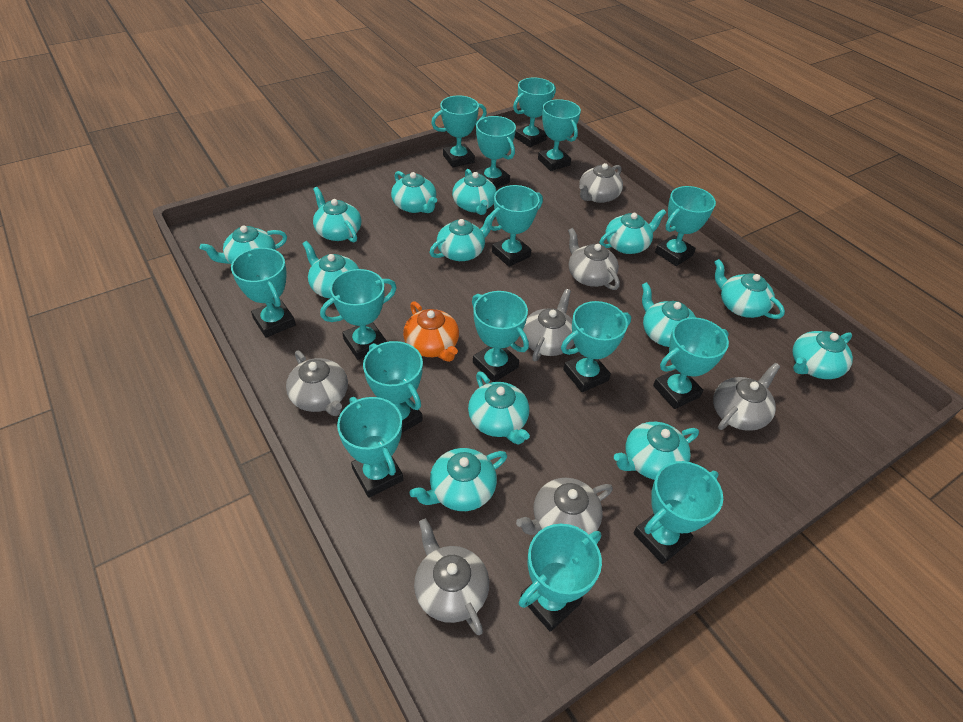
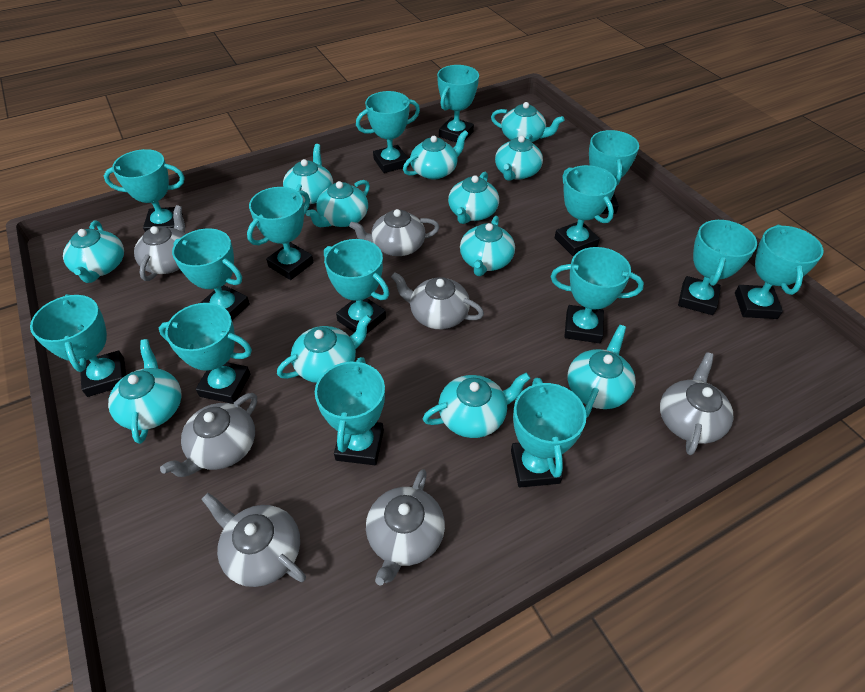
orange teapot: [403,301,459,362] = 1 -> none = 0
turquoise teapot: [200,225,287,264] [302,241,359,298] [313,187,361,242] [391,171,437,213] [410,448,507,511] [430,213,496,261] [452,169,496,215] [468,371,530,445] [600,209,666,254] [614,422,699,480] [642,282,696,347] [714,259,785,319] [792,331,853,379] = 13 -> [63,220,124,283] [108,339,181,444] [277,315,372,383] [283,144,333,204] [306,180,370,227] [403,130,468,180] [423,373,531,438] [448,171,499,224] [460,216,515,276] [491,102,564,142] [495,134,543,181] [568,325,636,418] = 12

